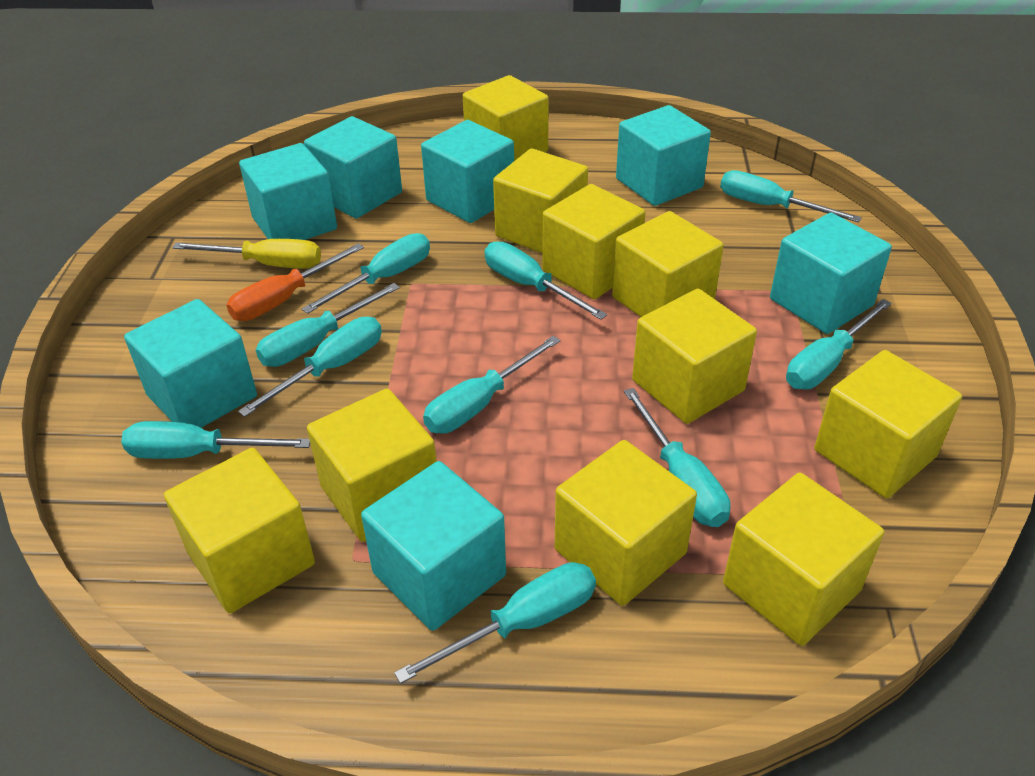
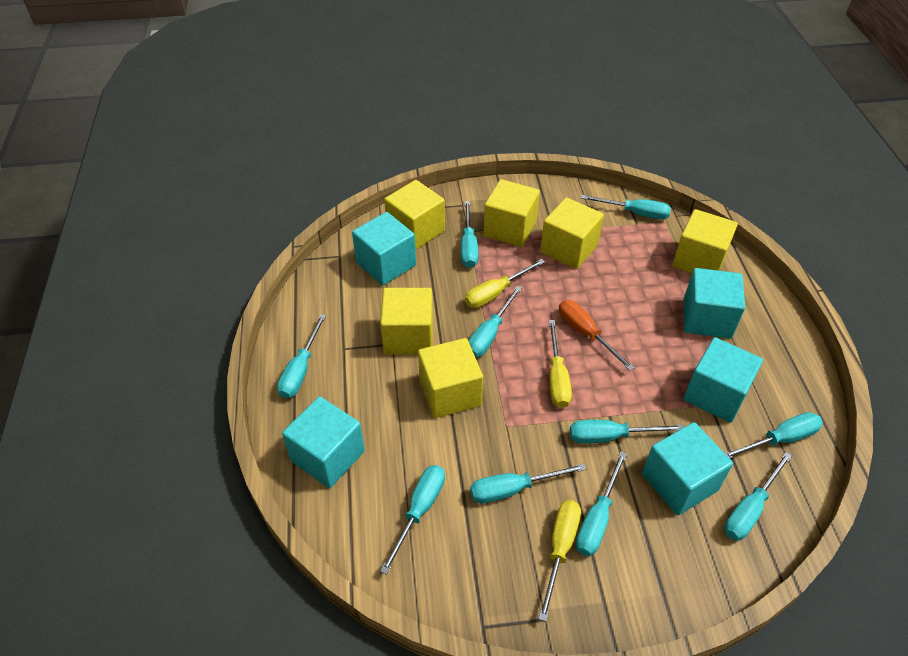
turquoise cube: [124,299,257,428] [239,143,337,240] [304,116,402,219] [361,461,506,631] [421,120,514,223] [616,105,711,206] [770,213,892,334] = 7 -> [282,396,365,488] [352,212,416,285] [642,422,733,515] [684,268,745,339] [684,337,763,423] = 5
yellow cube: [164,448,315,613] [307,389,437,542] [463,75,549,161] [493,148,588,253] [543,184,645,299] [555,440,697,606] [612,211,724,317] [632,289,757,424] [723,472,884,646] [814,350,962,498] = 10 -> [380,288,433,355] [384,180,445,250] [418,338,483,418] [483,179,540,247] [540,198,604,269] [672,209,738,273] = 6
yellow screwdriver: [172,239,321,269] = 1 -> [465,259,545,308] [538,500,581,622] [549,320,572,408] = 3

